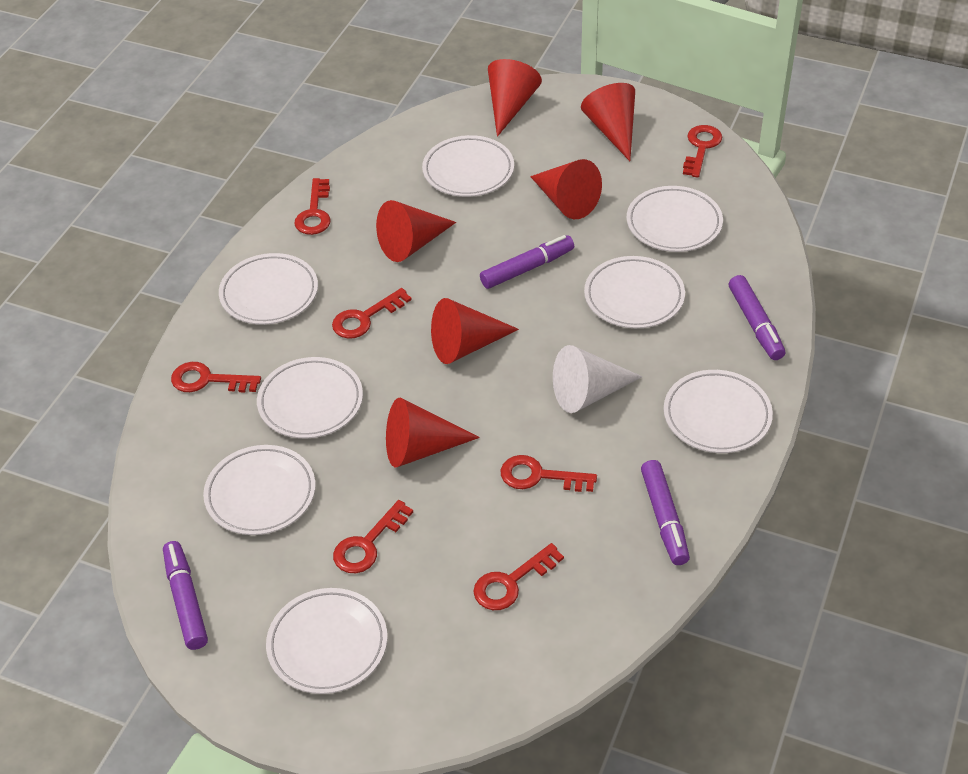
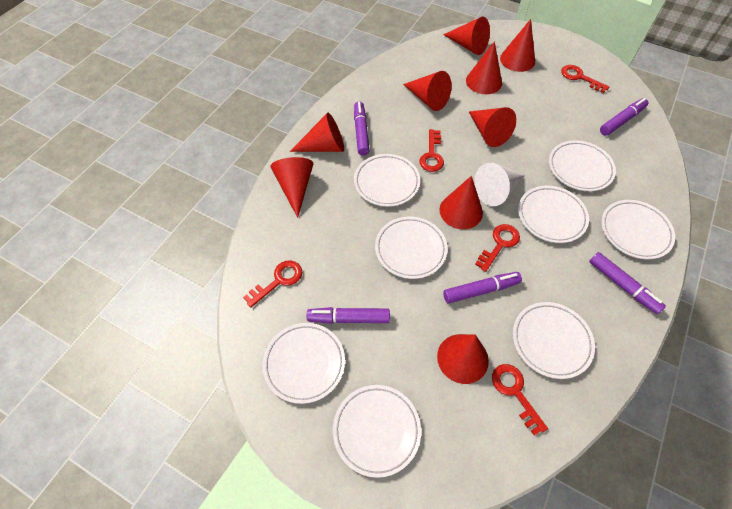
purple marker: [163,541,208,650] [480,235,574,289] [641,460,690,565] [729,275,785,360] = 4 -> [307,307,390,324] [354,101,370,156] [443,272,522,304] [589,252,666,314] [600,98,648,136] = 5
red cone: [376,200,456,262] [386,398,480,467] [431,298,519,364] [488,59,542,137] [530,159,602,219] [581,83,635,161] = 6 -> [270,157,313,218] [290,113,344,152] [403,71,451,111] [437,334,489,384] [439,176,483,229] [443,17,490,55] [466,41,502,94] [469,107,516,147] [500,19,535,72] = 9
red key: [171,362,261,393] [294,178,331,235] [332,288,412,339] [333,500,413,573] [473,543,564,610] [500,455,597,492] [683,125,722,177] = 7 -> [243,260,302,308] [420,129,444,172] [475,224,520,272] [492,364,548,435] [561,65,609,93] = 5

